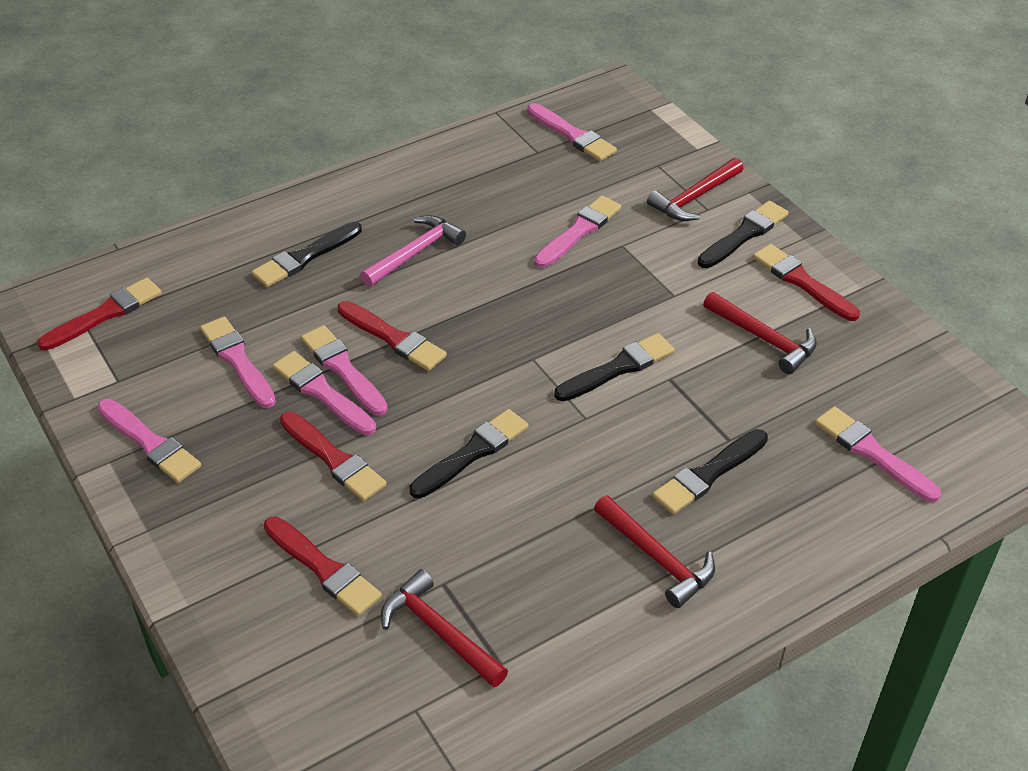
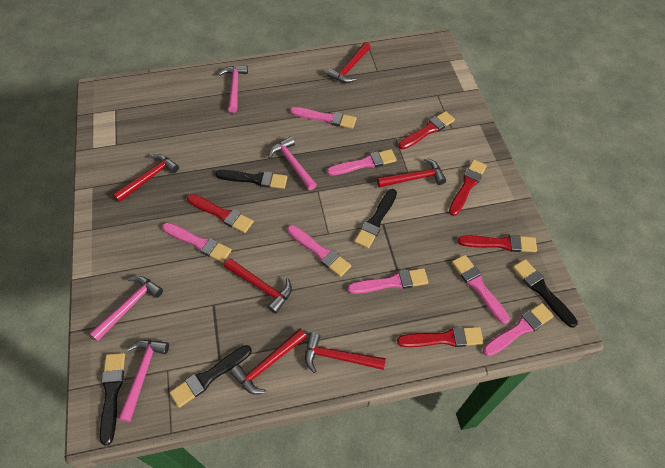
pink hammer: [360,215,466,287] = 1 -> [89,276,163,341] [118,340,169,422] [219,65,248,113] [268,136,317,190] = 4
red hammer: [381,569,508,688] [594,495,715,608] [647,158,743,221] [703,292,817,374] = 4 -> [113,154,179,202] [224,258,292,314] [230,328,307,395] [305,332,386,373] [327,42,371,83] [377,158,446,187] = 6

